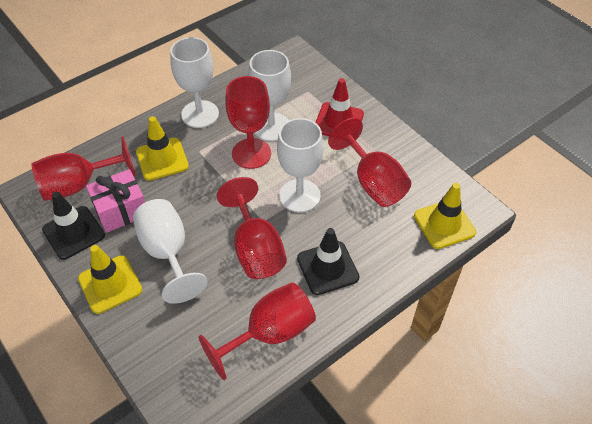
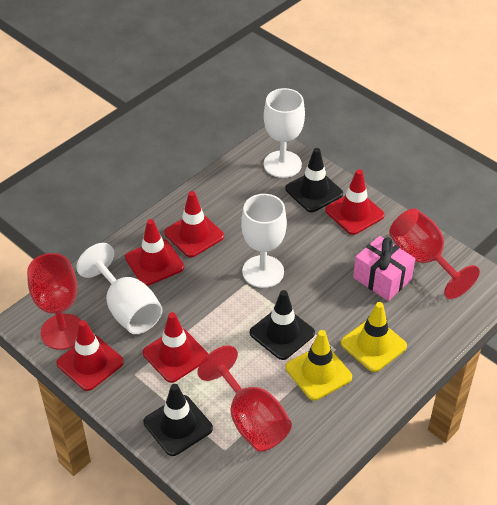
black traffic cone: [42,192,105,260] [297,228,360,295] = 2 -> [144,384,213,456] [250,290,315,360] [285,148,343,212] = 3
red goblet: [31,136,136,201] [198,282,316,380] [217,177,287,279] [225,76,271,169] [328,118,411,207] = 5 -> [27,253,81,350] [197,345,292,452] [389,208,480,299] = 3
red traffic cone: [315,78,364,136] = 1 -> [57,320,124,391] [125,219,184,286] [143,312,208,383] [164,191,224,257] [325,169,385,235] = 5
white goblet: [133,199,208,304] [170,37,219,128] [249,50,291,141] [277,118,324,213] = 4 -> [76,243,163,334] [241,194,287,288] [264,88,305,178] = 3
yellow traffic cone: [78,245,142,314] [136,116,189,181] [414,183,476,249] = 3 -> [286,330,352,401] [341,302,407,372] = 2

